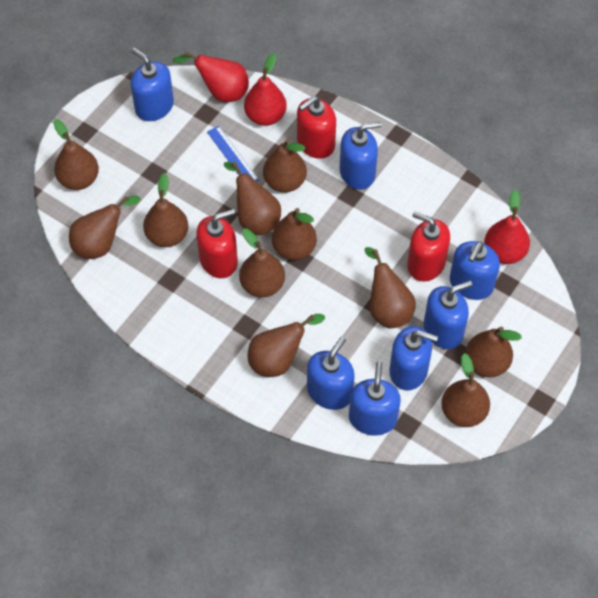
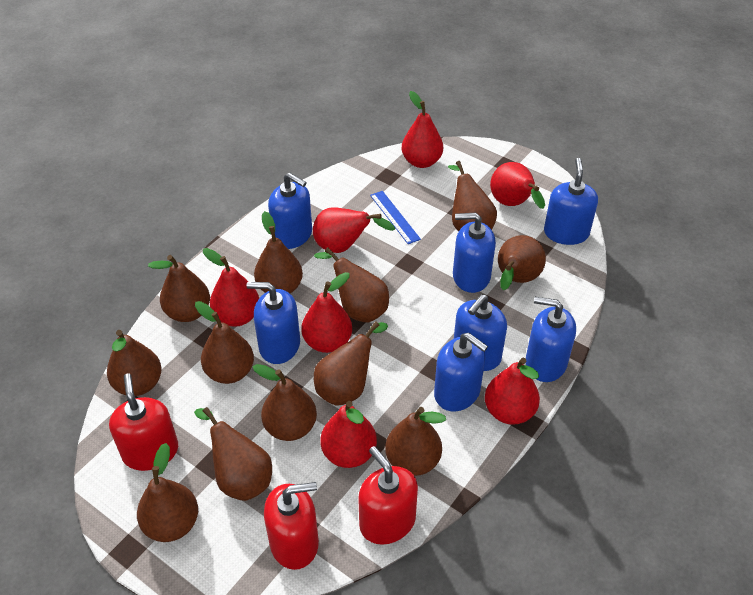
brown pear: [54,119,99,190] [69,196,141,259] [143,173,188,247] [224,161,281,235] [239,228,285,297] [248,314,325,377] [263,139,307,192] [272,208,317,260] [364,247,416,328] [441,353,490,427] [465,326,522,377] = 11 -> [107,330,162,396] [137,443,198,542] [148,255,210,322] [194,407,272,501] [195,301,254,384] [252,364,317,441] [254,211,303,293] [314,247,389,323] [314,321,388,406] [385,407,446,476] [448,161,497,231] [498,235,546,290] = 12
red pear: [172,51,249,102] [244,53,287,126] [484,189,530,264] = 3 -> [203,248,259,327] [301,272,352,353] [313,207,395,253] [321,401,377,468] [402,91,443,168] [485,358,540,425] [490,162,545,209] = 7

